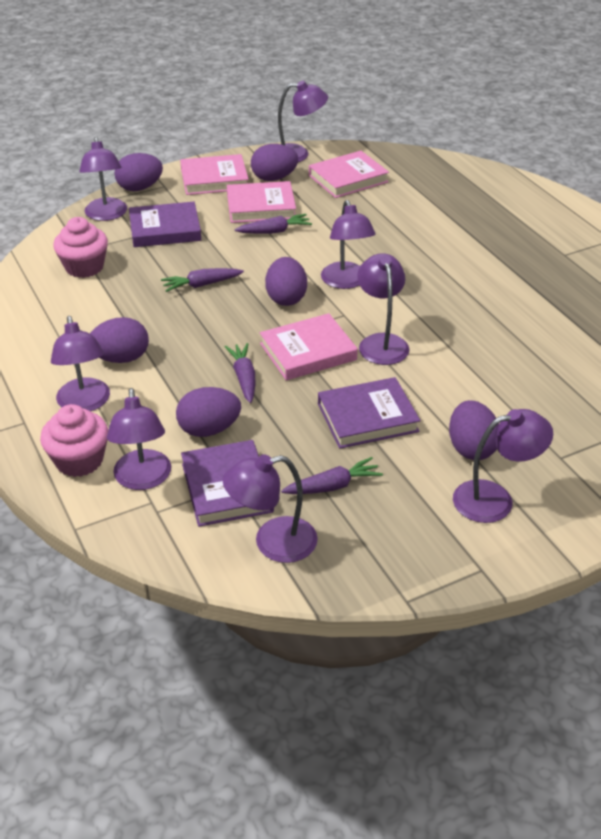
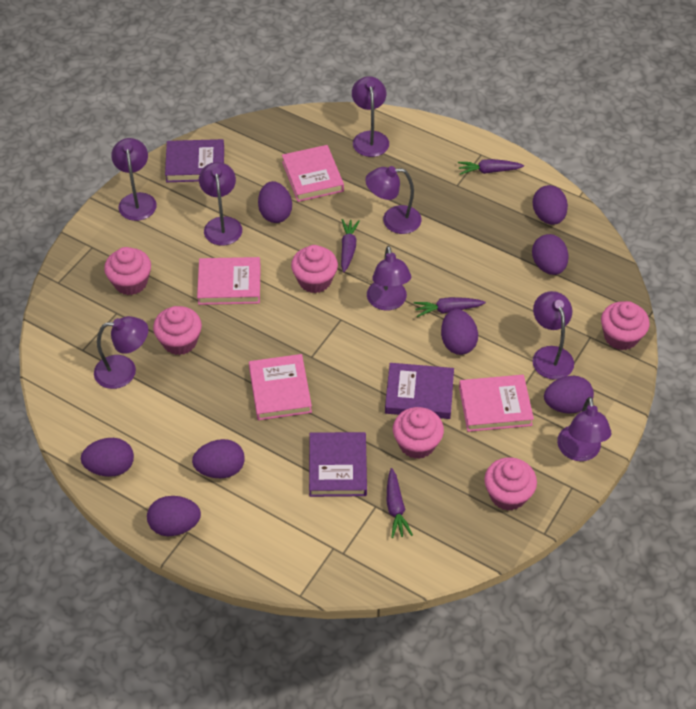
pink cupcake: [40,404,108,477] [53,217,108,278] = 2 -> [104,247,151,295] [153,306,202,355] [291,245,338,293] [393,407,444,459] [484,457,537,511] [601,301,650,350] = 6
purple egg: [90,317,149,363] [114,153,163,191] [176,387,241,437] [251,144,298,181] [265,257,307,306] [449,400,499,460] = 6 -> [81,438,134,477] [147,496,201,536] [192,439,245,478] [258,181,292,223] [441,309,478,355] [532,234,569,275] [533,185,568,225] [544,376,594,414] = 8

